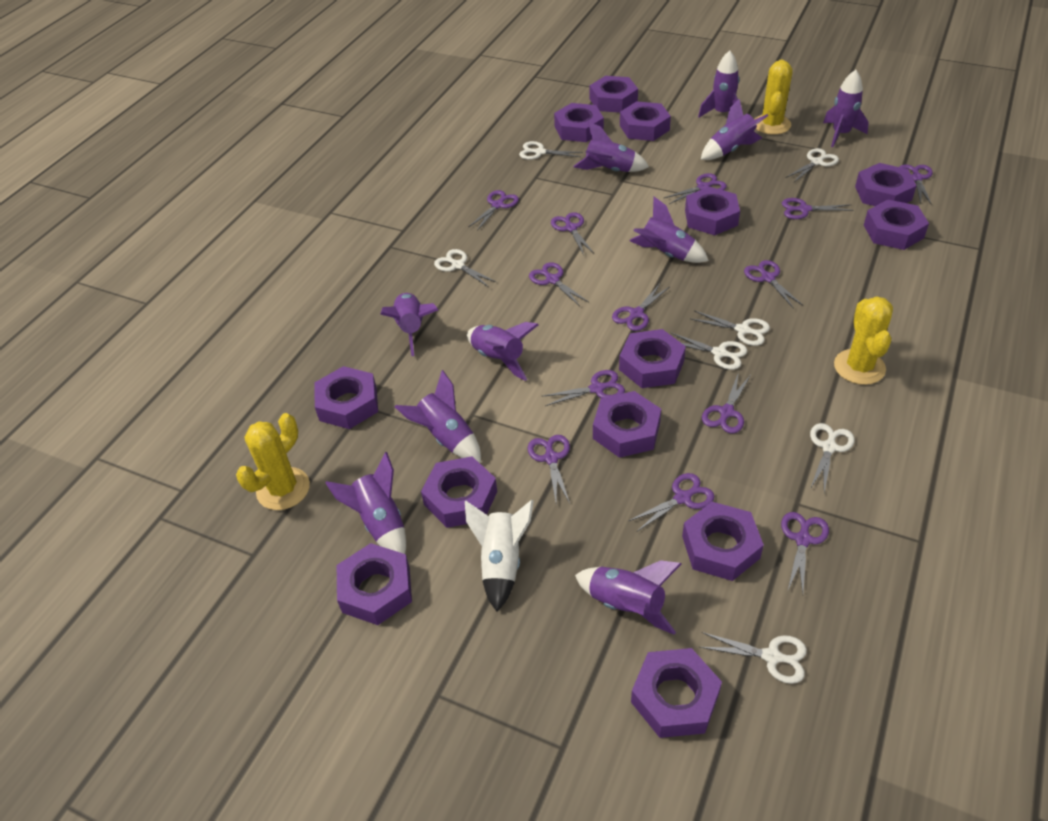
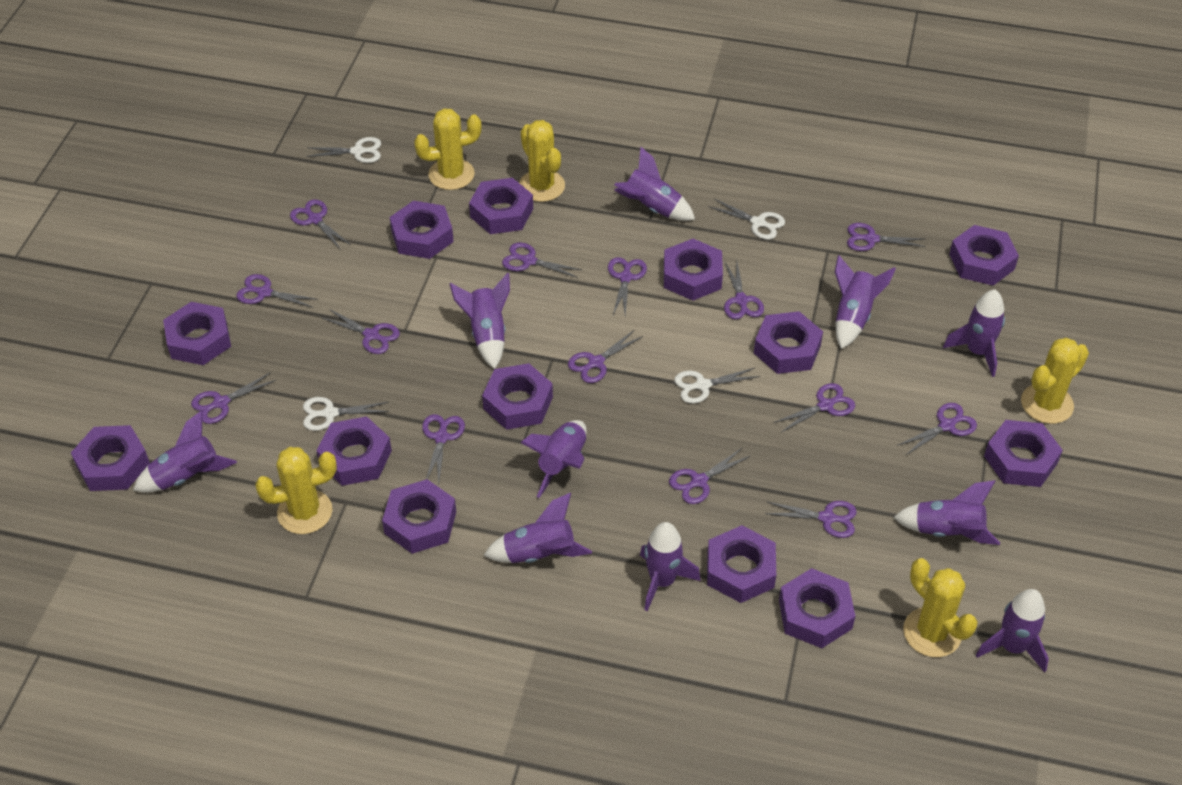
purple scissors: [469,190,519,231] [527,435,570,503] [529,262,589,306] [543,370,625,406] [551,212,594,255] [612,284,669,331] [629,473,714,531] [664,173,727,204] [702,372,751,433] [744,260,803,309] [781,512,829,593] [782,198,854,219] [900,164,933,205] = 13 -> [191,373,276,424] [236,274,318,308] [290,199,351,250] [321,309,400,354] [422,414,465,484] [502,243,582,278] [568,330,643,383] [608,257,647,316] [669,448,750,504] [724,260,764,319] [765,501,857,538] [773,383,855,432] [847,223,926,251] [897,403,977,455] = 14
white rocket: [465,500,534,611] = 1 -> none = 0
white scissors: [434,249,497,287] [519,141,583,160] [670,332,747,370] [691,311,770,346] [700,632,807,684] [785,148,839,182] [810,423,855,493] = 7 -> [303,397,389,431] [306,137,381,163] [674,367,760,404] [710,199,785,240] = 4
yellow cactus: [236,413,310,510] [754,60,792,135] [834,296,893,385] = 3 -> [255,447,337,534] [414,108,482,190] [519,120,565,202] [903,558,978,657] [1021,337,1089,424] = 5

